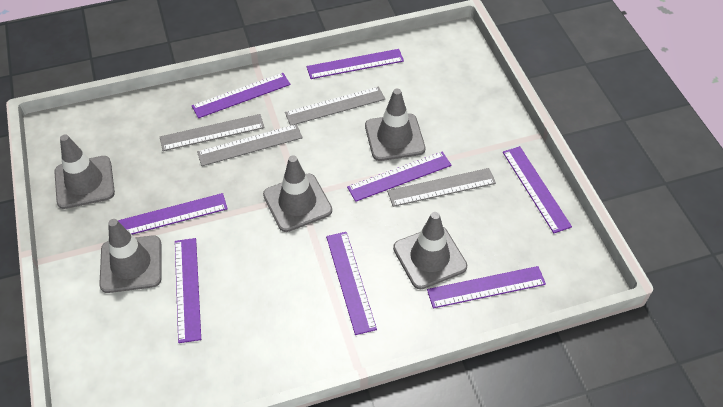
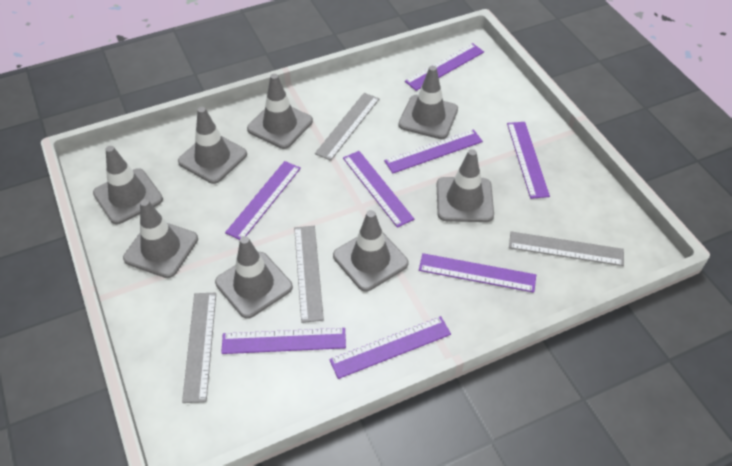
grey traffic cone: [54,134,115,209] [99,219,162,293] [263,155,332,232] [365,89,425,161] [393,212,467,289] = 5 -> [93,146,163,224] [123,199,198,278] [178,107,247,184] [215,236,293,319] [247,74,313,149] [333,210,409,292] [398,66,458,139] [437,149,494,222] = 8

